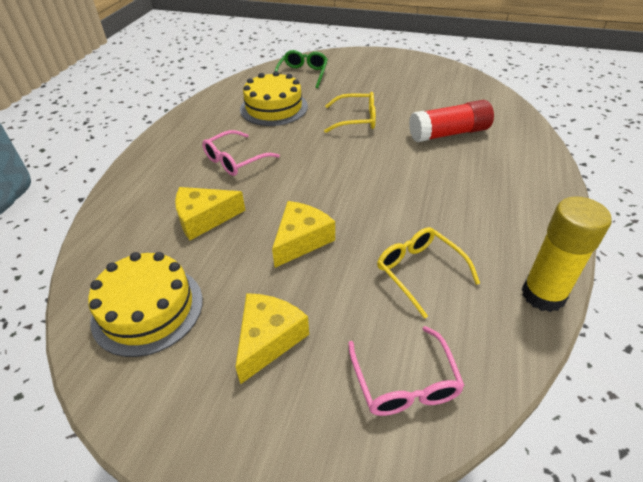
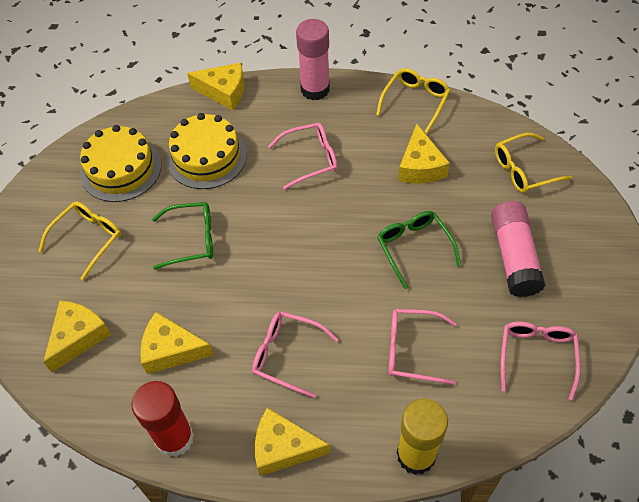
green glasses: [275,50,328,88] = 1 -> [152,202,213,270] [377,211,461,289] = 2
pink glasses: [202,130,280,176] [348,326,465,416] = 2 -> [252,311,339,398] [268,123,338,190] [388,309,457,385] [501,321,580,400] = 4
pink glue stick: none = 0 -> [296,19,330,100] [491,201,546,297] = 2
yellow cheese: [175,187,245,240] [235,293,309,384] [272,201,335,268] = 3 -> [43,301,111,372] [140,312,214,374] [187,62,244,110] [255,408,330,476] [398,124,450,183] = 5
yellow glasses: [324,92,376,133] [377,227,480,319] = 2 -> [38,202,121,280] [376,68,450,133] [495,133,573,193] = 3

